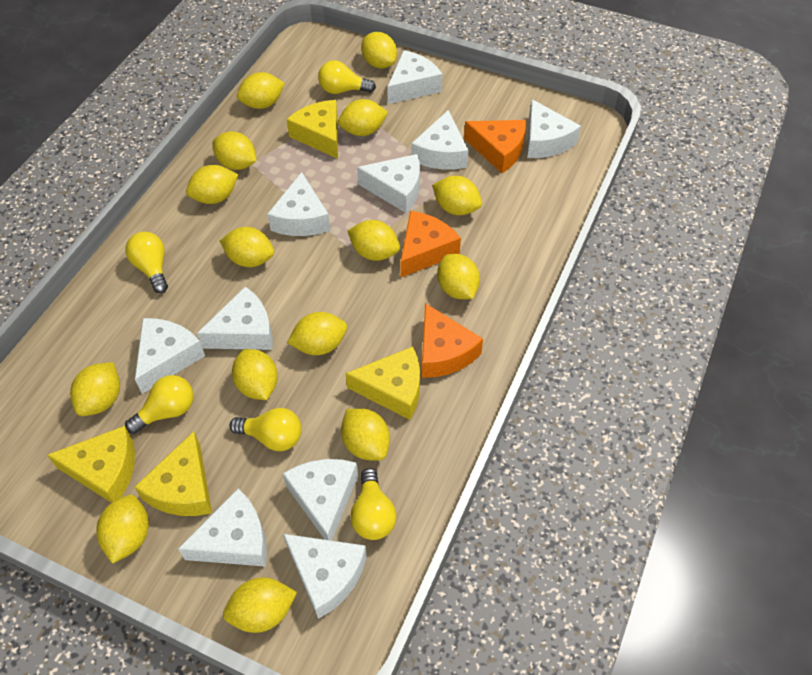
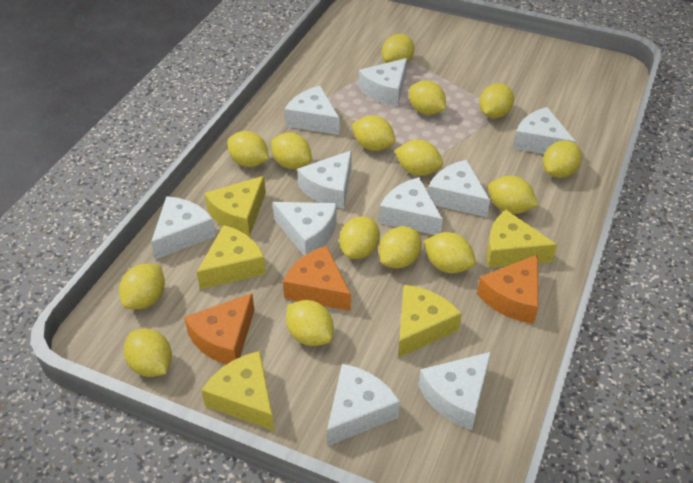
yellow cheese: [47,426,135,503] [134,431,212,516] [286,100,338,159] [345,347,420,420] = 4 -> [197,225,266,289] [201,351,274,431] [205,176,266,236] [398,285,462,358] [487,210,557,268] = 5
yellow light bulb: [125,232,168,293] [125,375,193,434] [229,408,302,451] [318,60,376,94] [350,468,397,540] = 5 -> none = 0

